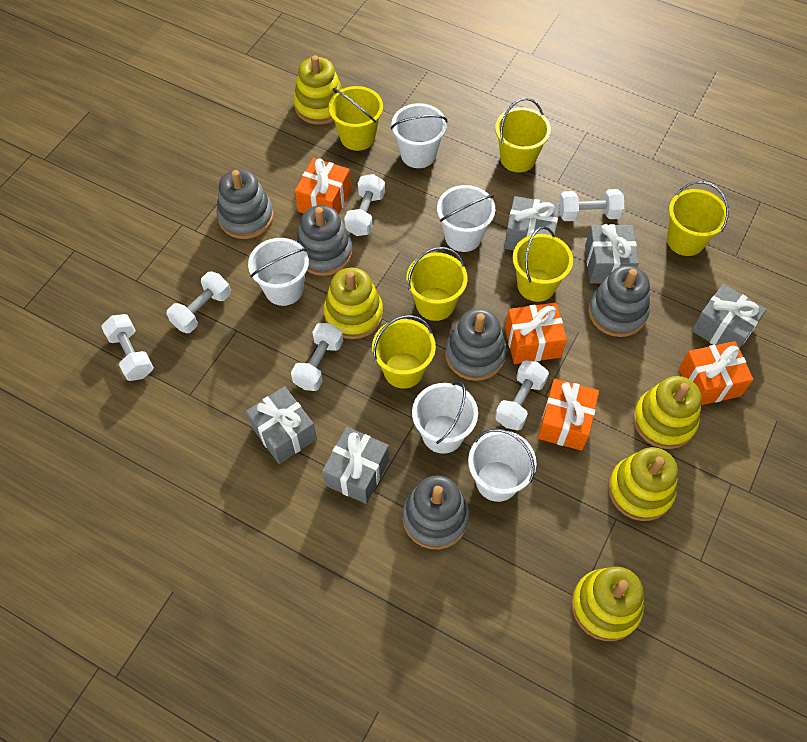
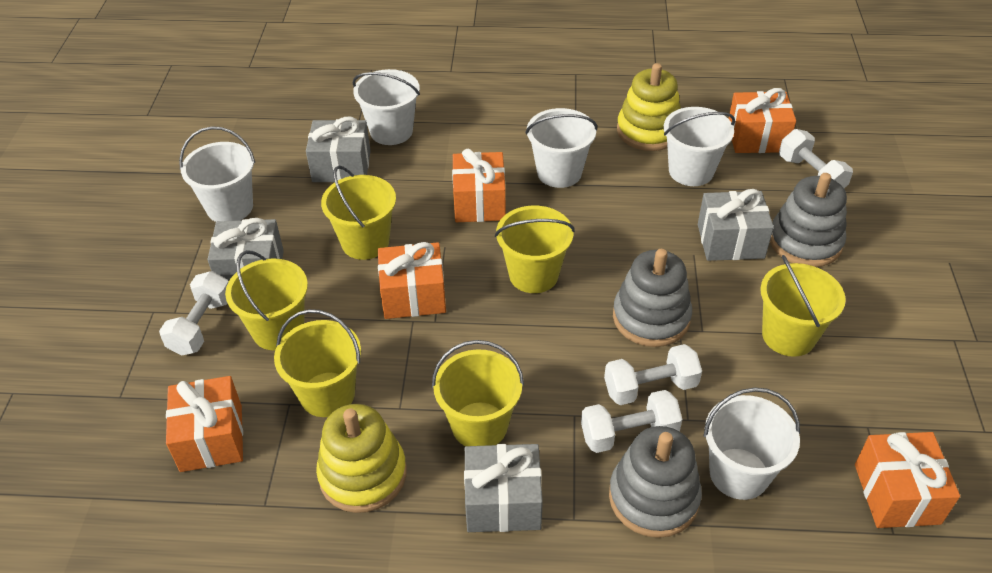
grey gift: [246,386,317,464] [322,427,389,504] [504,196,560,250] [585,224,639,283] [692,284,767,349] = 5 -> [208,218,284,282] [306,117,371,182] [464,444,543,532] [698,189,774,261] = 4
grey stacking toy: [216,169,274,239] [296,205,353,276] [402,475,469,549] [445,309,507,381] [588,266,650,337] = 5 -> [609,426,702,538] [613,249,692,347] [770,173,847,267] = 3
orange gift: [295,158,351,214] [505,302,567,364] [538,379,599,451] [679,341,753,405] = 4 -> [166,376,243,472] [378,242,446,319] [452,149,506,222] [729,88,796,153] [855,432,960,528] = 5
white dumbbell: [101,314,154,381] [167,272,231,333] [291,323,343,391] [344,174,385,236] [495,360,549,430] [559,189,624,221] = 6 -> [159,271,228,356] [581,390,682,453] [604,344,702,405] [779,129,853,188] = 4
yellow stacking toy: [293,55,342,125] [324,268,383,339] [571,567,644,641] [608,447,678,521] [633,376,702,449] = 5 -> [316,404,407,513] [617,63,681,151] = 2

